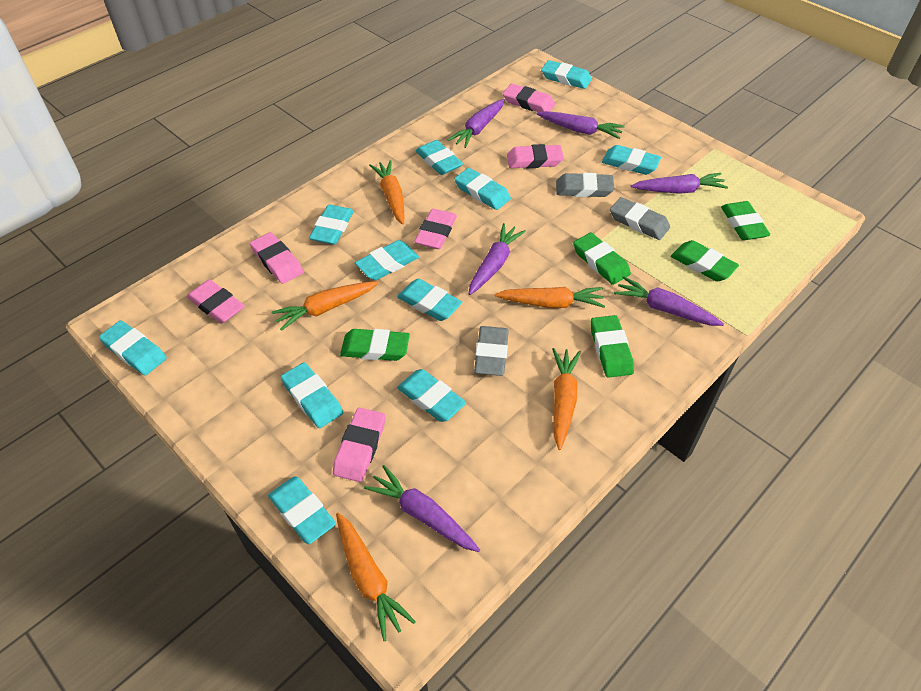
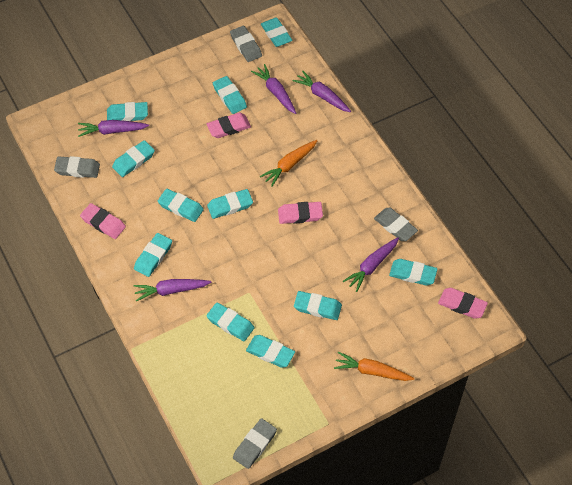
green eraser: [340,329,410,361] [573,233,631,285] [591,315,634,378] [671,240,739,282] [721,201,770,240] = 5 -> none = 0
grey eraser: [474,326,509,376] [556,173,614,197] [610,197,670,240] = 3 -> [54,156,100,178] [230,26,262,62] [233,418,277,469] [374,208,418,241] = 4
orange carrot: [271,281,379,331] [336,513,416,641] [369,160,404,225] [495,287,605,308] [552,348,581,450] = 5 -> [260,140,318,187] [334,352,414,381] = 2
pink eraser: [187,280,245,324] [250,232,303,284] [333,408,385,482] [414,209,457,249] [503,84,555,112] [507,144,564,168] = 6 -> [80,203,126,239] [207,113,251,138] [278,202,323,224] [438,288,488,319] = 4
purple carrot: [364,465,480,552] [447,99,505,148] [469,223,526,295] [537,111,625,139] [614,276,724,326] [631,173,728,194] = 6 -> [78,120,149,137] [134,279,211,301] [251,64,296,114] [292,71,351,112] [343,237,399,292] = 5

